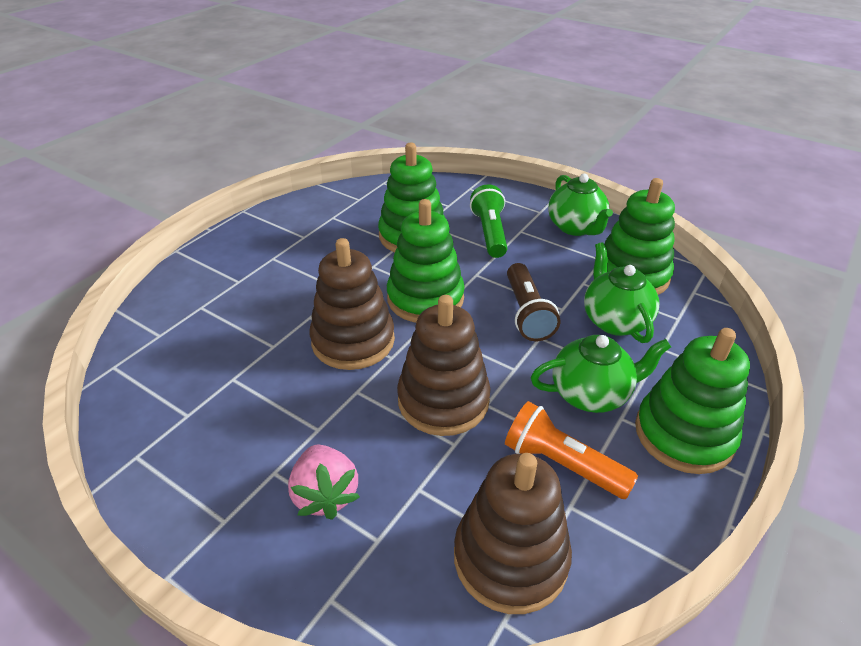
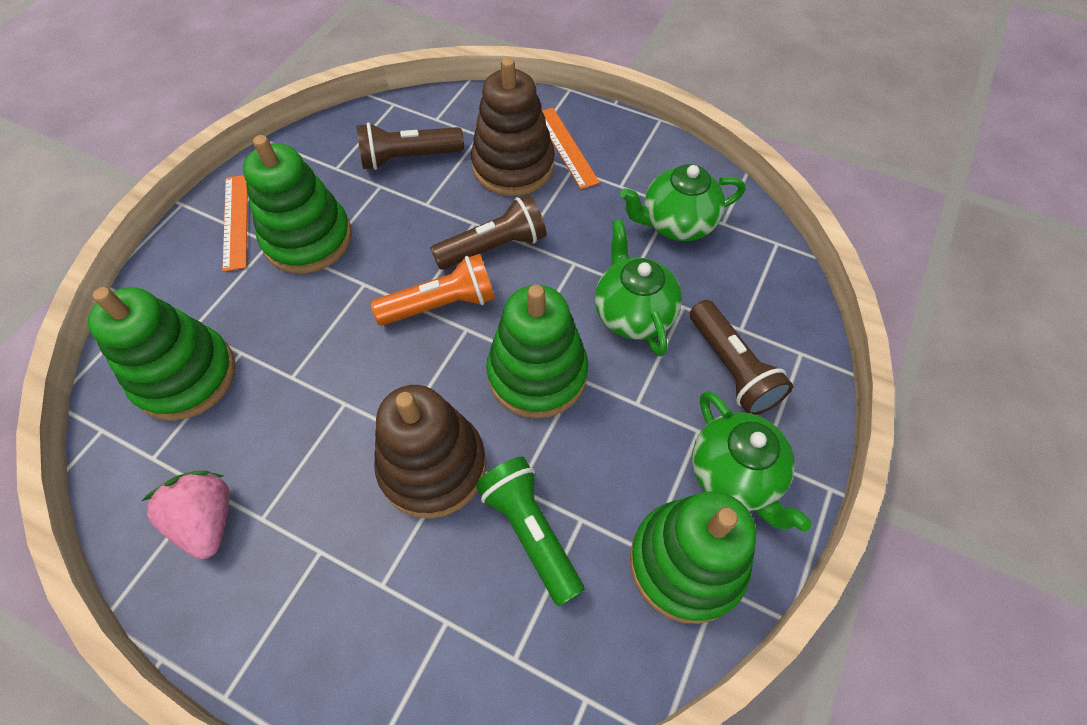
brown flashlight: [507,263,560,341] = 1 -> [356,122,464,170] [430,194,547,270] [690,300,793,415] = 3
brown stacking toy: [310,238,395,370] [397,295,491,436] [454,453,572,614] = 3 -> [374,385,486,519] [471,57,555,196] = 2
orange ruler: none = 0 -> [222,175,247,272] [542,108,600,189] = 2

